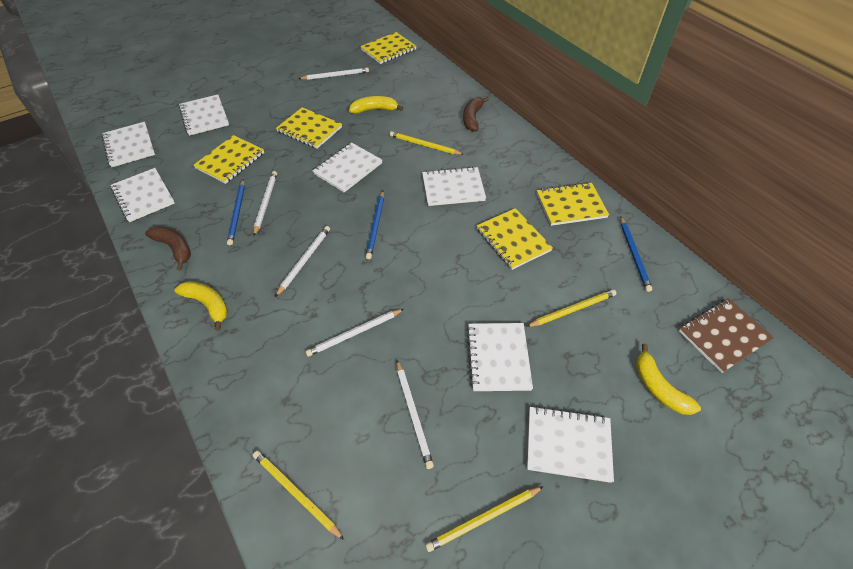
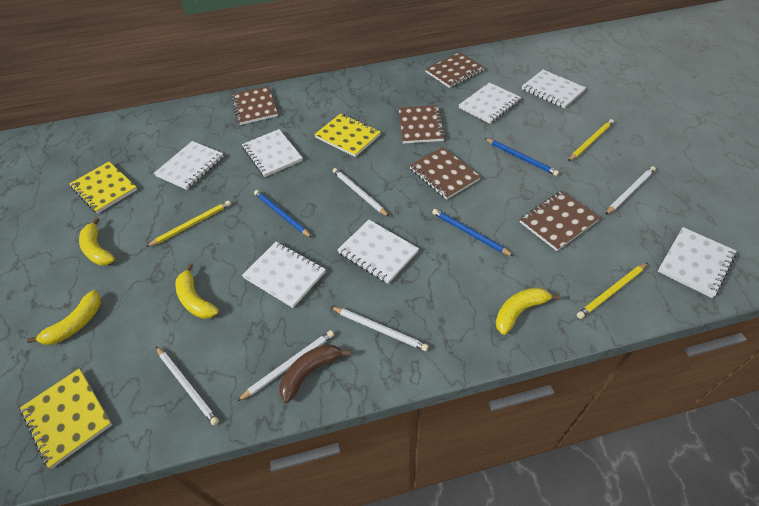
brown banana: [145,226,191,271] [463,97,489,132] = 2 -> [279,344,351,403] = 1
brown notebook: [679,298,774,373] = 1 -> [231,86,278,125] [399,105,445,144] [409,147,481,200] [425,52,485,88] [520,191,600,251] = 5
yellow banana: [174,281,228,331] [349,96,403,114] [636,344,701,415] = 3 -> [27,290,101,345] [79,218,115,266] [175,264,219,319] [496,287,560,335] = 4
yellow notebook: [193,135,264,184] [276,107,342,149] [360,32,417,64] [477,208,553,270] [537,182,609,226] = 5 -> [20,369,112,469] [69,162,138,213] [314,113,381,157] = 3
yellow pencil: [253,450,344,540] [390,131,464,155] [425,486,544,552] [526,290,617,327] = 4 -> [146,200,231,247] [568,119,614,161] [577,263,648,319] = 3

